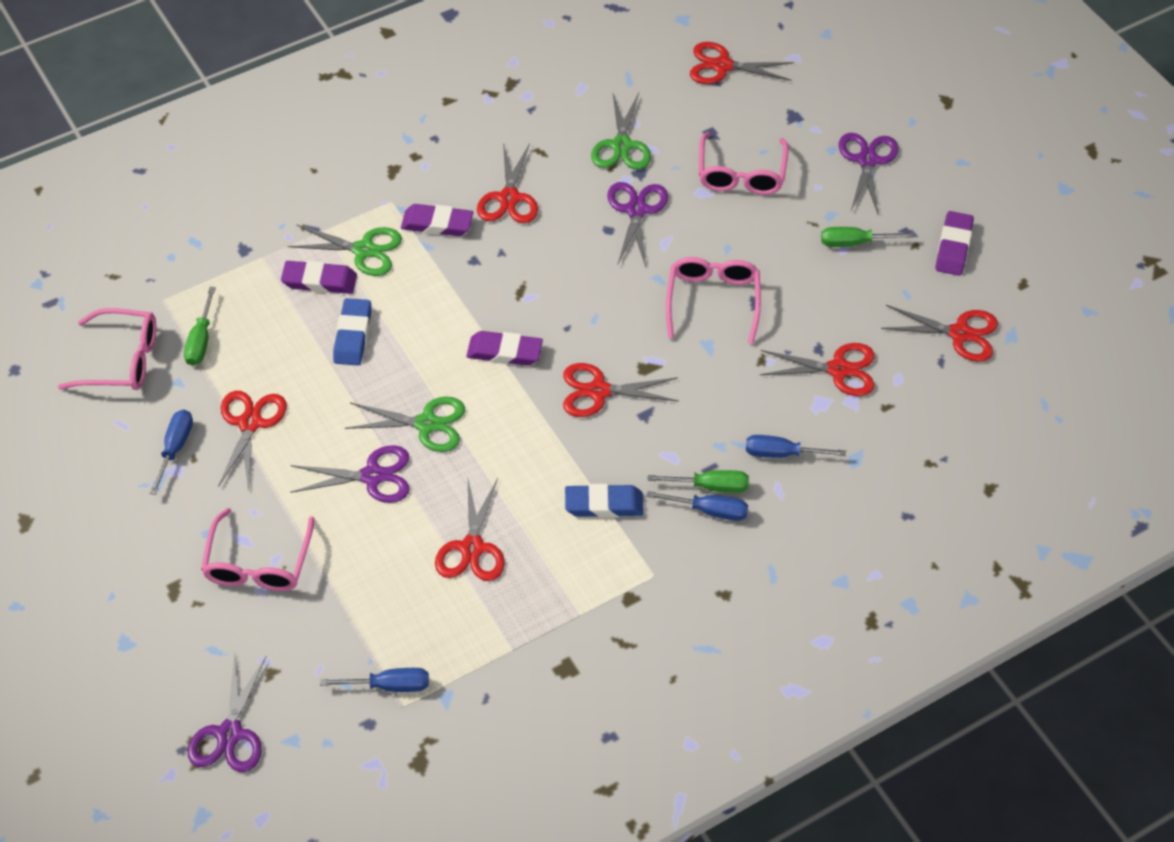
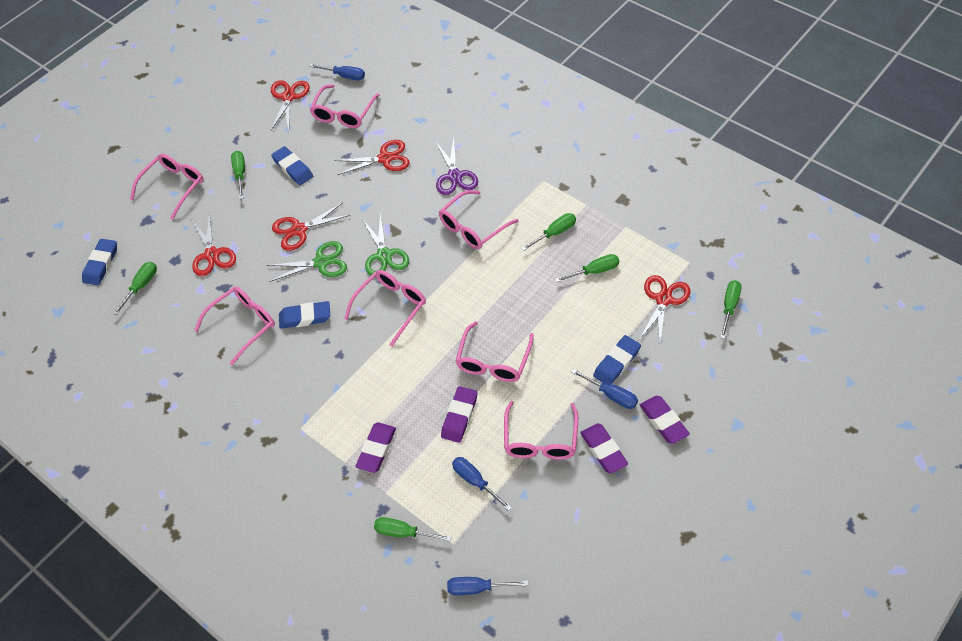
blue eraser: [333,298,371,365] [565,484,644,518] = 2 -> [82,239,117,285] [271,146,313,185] [279,301,330,329] [593,335,641,385] = 4
green scissors: [288,224,402,276] [345,397,465,452] [591,93,651,169] = 3 -> [267,241,347,282] [362,213,409,277] = 2
green screwdriver: [184,287,216,366] [647,470,749,493] [821,227,914,247] = 3 -> [113,262,157,315] [231,151,245,199] [374,517,451,541] [521,213,576,251] [555,254,619,282] [720,280,741,339] = 6
pink glasses: [58,308,156,390] [201,508,315,591] [666,257,761,344] [699,132,789,195] = 4 -> [130,154,204,220] [194,286,275,365] [310,84,379,128] [344,270,426,347] [439,190,519,249] [456,321,534,382] [504,401,578,460] = 7
purple scissors: [188,654,266,772] [290,445,410,503] [607,182,668,267] [839,133,898,214] = 4 -> [436,137,478,195] = 1
red scissors: [218,391,287,491] [435,478,505,581] [477,143,538,223] [563,363,679,417] [690,42,794,84] [760,343,875,396] [881,305,998,362] = 7 -> [192,212,236,276] [271,80,310,130] [272,203,351,251] [334,140,410,175] [639,275,690,344] = 5

